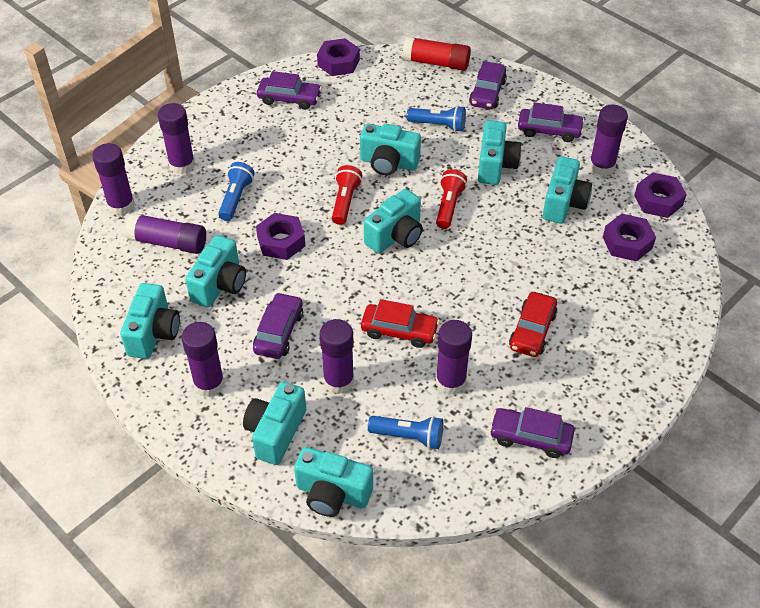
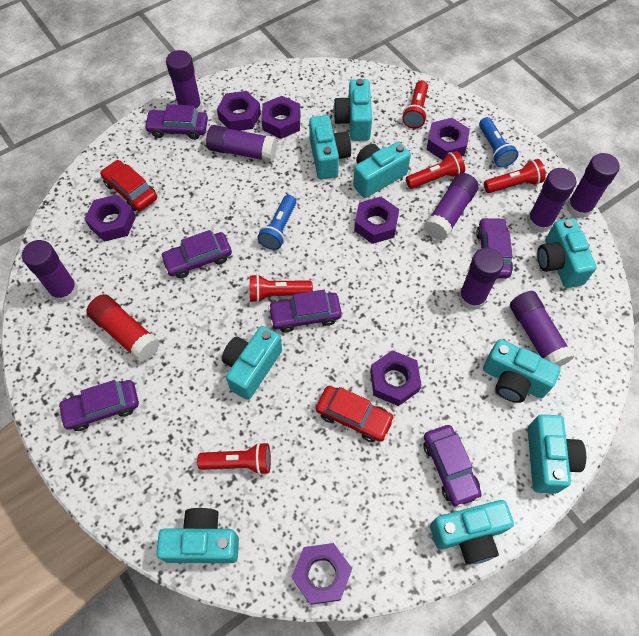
blue flashlight: [218,162,255,221] [368,416,443,449] [407,105,466,132] = 3 -> [257,195,296,250] [479,117,518,167] = 2
purple car: [253,292,303,359] [257,71,322,110] [469,61,507,109] [489,407,574,458] [518,102,584,142] = 5 -> [58,380,139,431] [144,104,208,140] [160,230,232,278] [268,290,342,333] [423,425,482,507] [476,217,513,278] = 6
purple glue stick: [92,143,135,215] [125,213,206,254] [158,103,195,174] [182,322,225,397] [320,319,354,394] [436,320,472,395] [589,105,628,176] = 7 -> [22,240,78,303] [166,50,202,112] [206,125,277,162] [424,173,479,240] [459,248,504,310] [510,291,575,367] [527,168,576,233] [566,153,620,219] = 8
purple nut: [256,213,305,260] [317,38,360,76] [603,214,656,262] [634,172,687,218] = 4 -> [85,195,136,242] [217,91,261,131] [261,96,301,139] [292,543,352,605] [354,197,399,244] [370,350,422,406] [426,118,470,160] = 7
red flashlight: [332,165,362,225] [436,169,467,229] = 2 -> [197,442,271,475] [250,274,313,303] [402,80,428,129] [406,151,465,189] [484,159,546,193] = 5
turquoise camera: [120,283,180,359] [185,235,246,307] [243,382,306,465] [294,447,373,517] [360,124,421,176] [364,189,423,253] [478,120,521,185] [543,156,592,224] = 8 -> [156,508,239,563] [222,326,282,400] [309,115,351,179] [333,79,372,141] [353,142,411,198] [430,500,514,565] [483,339,561,403] [528,414,586,494] [537,218,597,288] = 9

